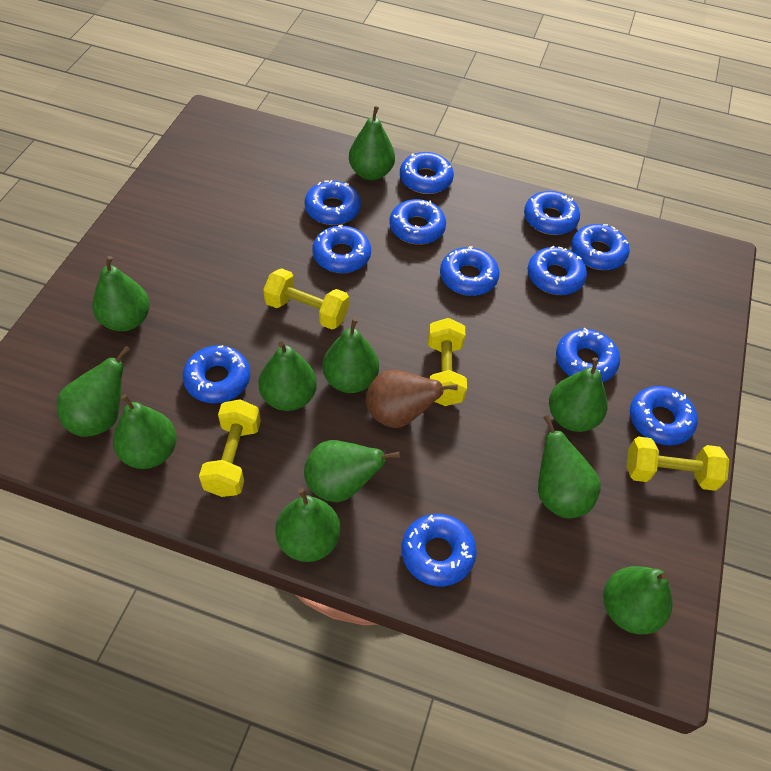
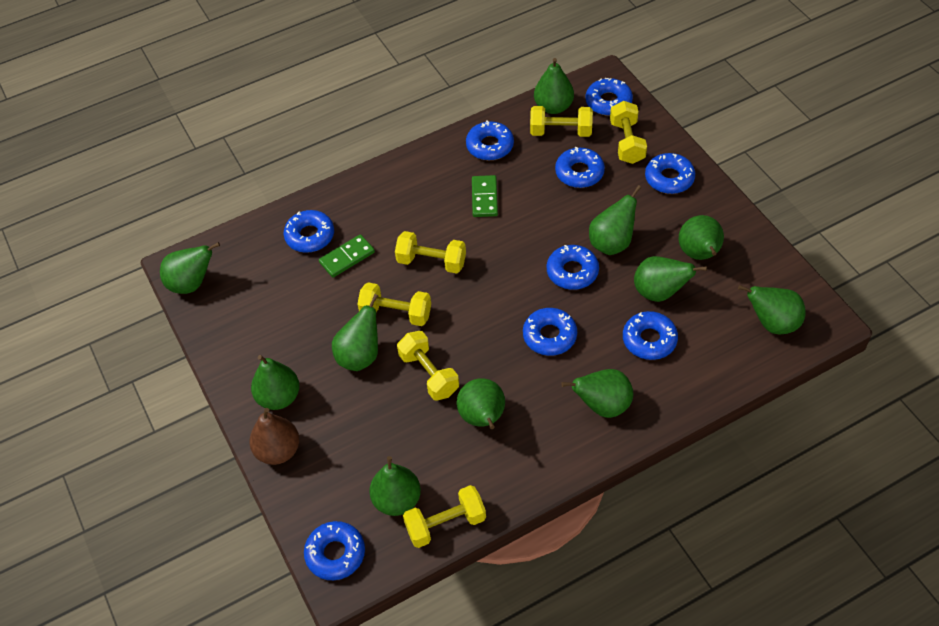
blue donut: [183,345,250,403] [305,180,361,225] [312,224,371,273] [389,199,446,245] [400,152,454,194] [401,514,477,586] [440,246,499,296] [524,191,580,235] [528,246,587,295] [556,328,620,382] [571,224,630,270] [630,386,698,446] = 12 -> [284,210,334,253] [304,521,365,580] [466,121,514,160] [523,308,577,356] [547,245,599,290] [555,147,605,188] [586,78,633,116] [623,311,678,360] [645,153,695,194] = 9
green domino: none = 0 -> [319,234,375,278] [472,175,498,217] = 2
yellow dumbbell: [199,399,261,497] [263,268,349,329] [428,318,467,406] [627,437,729,491] = 4 -> [357,282,431,326] [395,231,466,273] [397,331,459,400] [403,485,486,548] [530,106,593,137] [610,101,647,164] = 6

